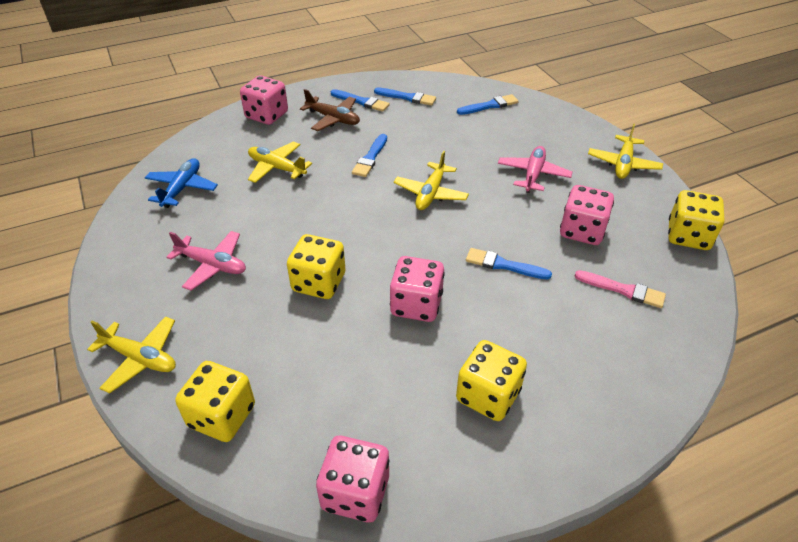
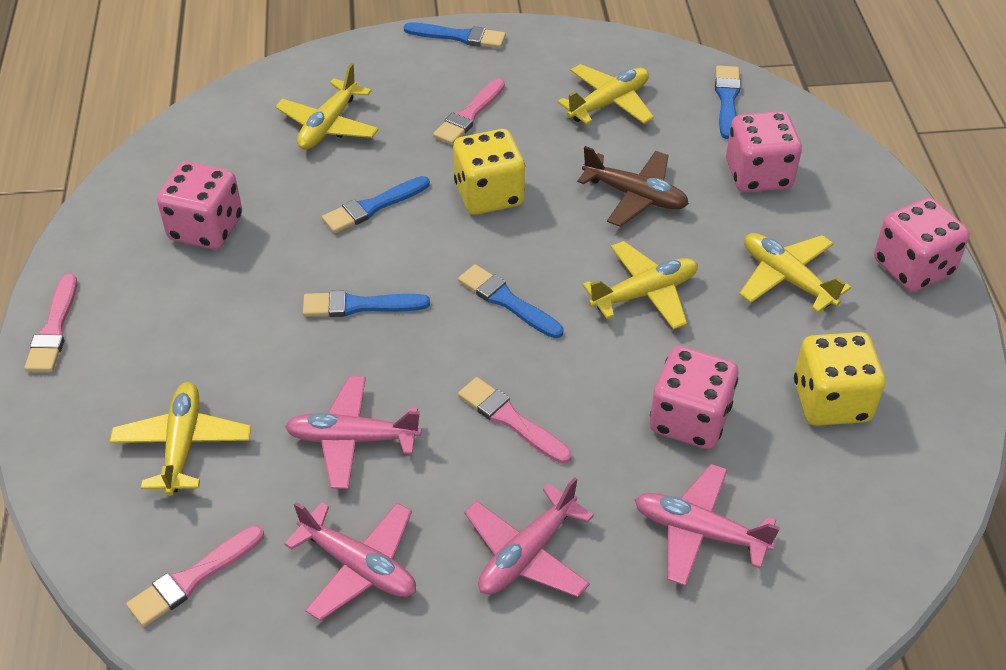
blue plane: [145,158,218,208] = 1 -> none = 0
pink brush: [575,270,666,308] = 1 -> [24,274,77,372] [126,525,264,627] [433,78,505,145] [458,377,572,464] = 4
pink plane: [166,231,246,291] [498,146,573,193] = 2 -> [284,502,416,621] [285,376,421,489] [464,477,594,597] [635,464,780,586] = 4
yellow dice: [175,361,255,442] [287,234,345,299] [456,340,527,421] [668,190,724,250] = 4 -> [453,129,525,215] [794,332,885,426] = 2
yellow plane: [87,316,176,393] [248,141,312,183] [394,151,469,210] [588,123,663,179] = 4 -> [109,382,251,496] [275,63,379,150] [557,64,654,124] [583,241,698,330] [739,233,851,313] = 5

